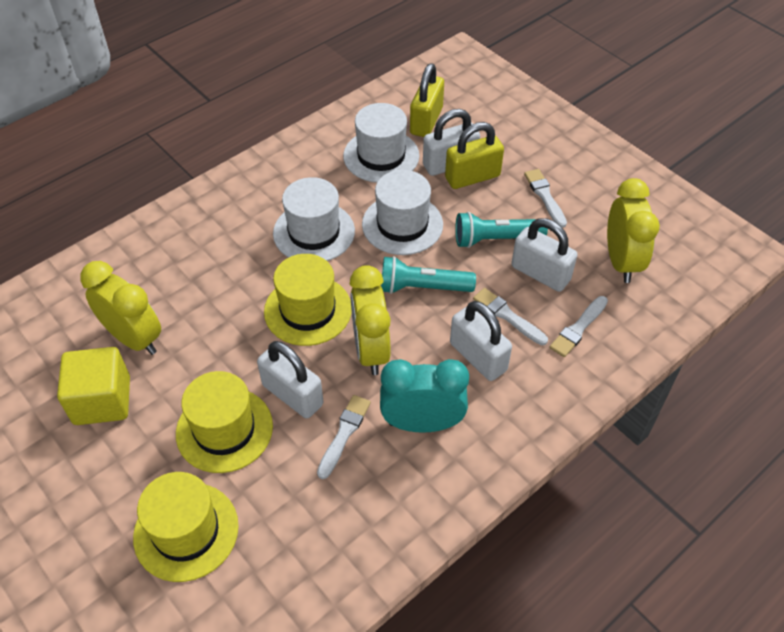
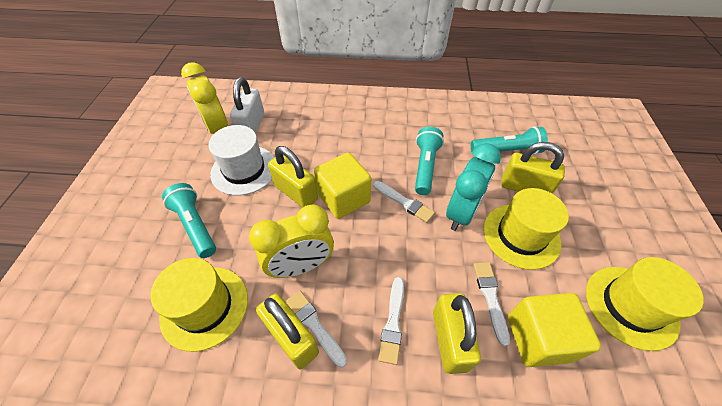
turquoise flashlight: [381,256,476,294] [455,212,548,248] = 2 -> [162,183,216,258] [415,127,444,195] [471,126,548,154] = 3
white hat: [273,177,355,261] [343,103,419,183] [362,170,443,255] = 3 -> [209,125,275,196] = 1
white padlock: [257,341,324,418] [423,109,480,176] [450,301,512,381] [511,218,577,292] = 4 -> [230,77,264,133] = 1
yellow clock: [80,261,161,355] [350,265,391,375] [607,178,660,283] = 3 -> [181,62,228,134] [249,204,334,278] = 2
yellow cube: [57,347,130,425] = 1 -> [314,153,371,219] [508,293,601,367] = 2
yellow padlock: [410,63,444,137] [445,122,504,189] = 2 -> [256,293,319,369] [268,146,318,208] [433,293,481,374] [501,142,565,194] = 4

